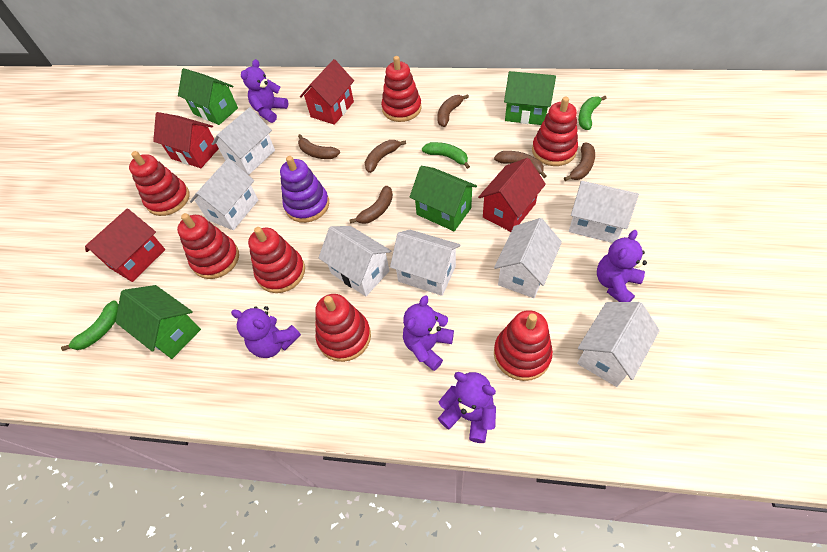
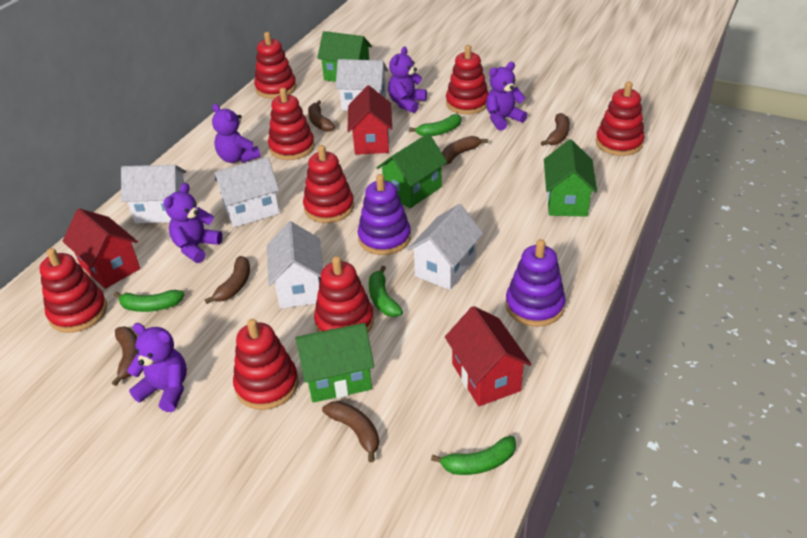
green banana: [61,300,119,351] [422,142,470,169] [578,96,607,130] = 3 -> [114,290,184,312] [369,266,403,317] [409,114,461,136] [431,436,516,475] = 4
purple stacking toy: [280,156,329,223] = 1 -> [358,174,411,255] [505,239,566,327] = 2
red house: [85,208,165,282] [153,112,219,168] [300,59,354,125] [478,158,546,232] = 4 -> [63,208,140,289] [348,85,392,155] [445,306,532,406] = 3
red stacking toy: [129,151,189,216] [177,213,239,279] [248,227,305,293] [315,294,371,362] [381,56,421,122] [494,310,553,381] [532,97,578,166] = 7 -> [39,248,107,333] [233,319,298,410] [254,32,296,99] [268,88,315,160] [303,145,354,223] [314,256,374,333] [446,45,489,114] [596,81,645,156] = 8
white house: [190,159,258,230] [212,107,275,175] [318,226,391,296] [390,230,460,296] [494,218,562,298] [569,181,639,243] [577,302,660,387] = 7 -> [121,165,186,223] [214,157,279,227] [267,221,323,308] [335,59,388,111] [407,204,483,290] = 5

